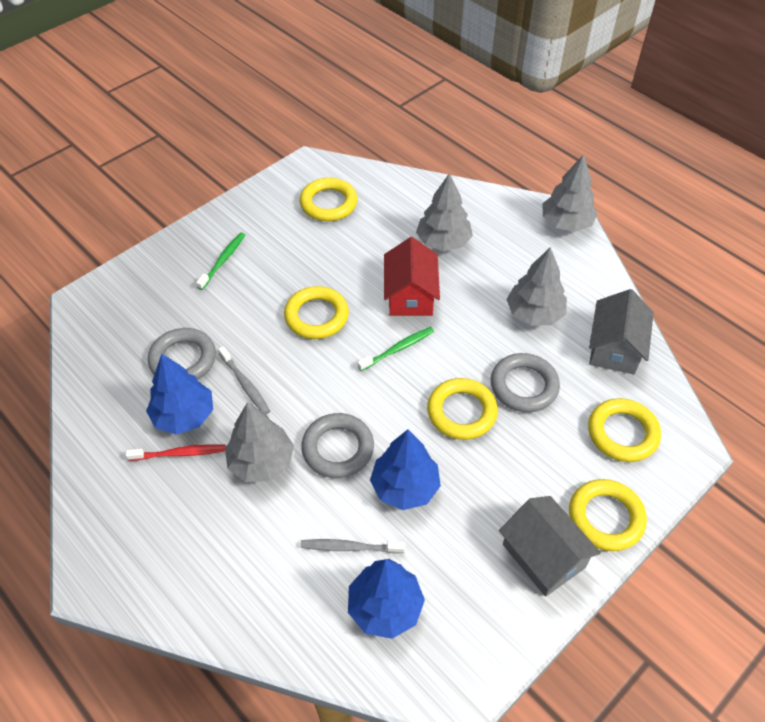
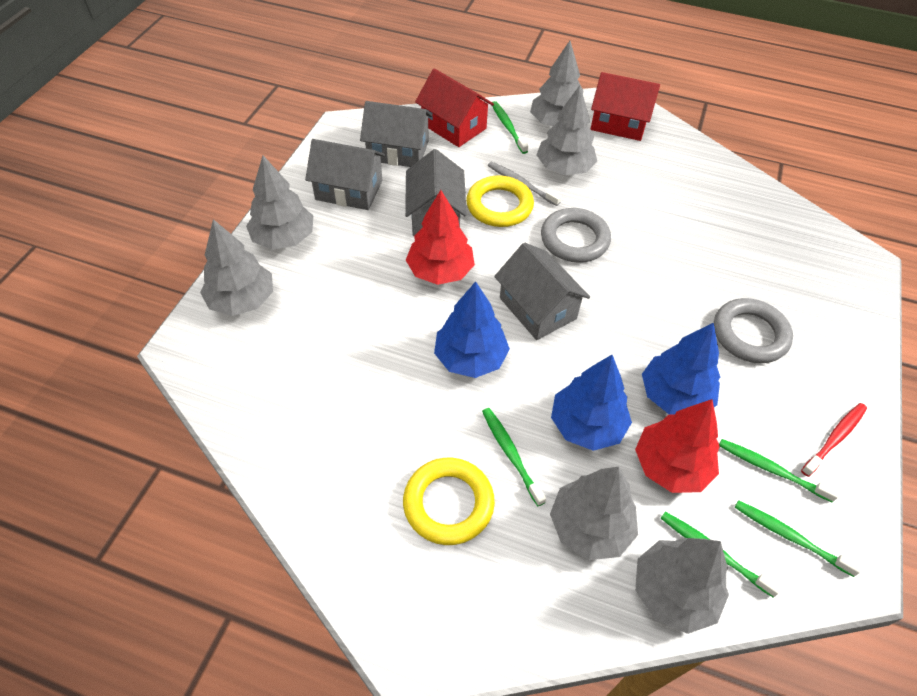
green toothbrush: [196,233,245,290] [358,327,434,371] = 2 -> [482,408,546,506] [492,101,528,154] [661,512,782,597] [719,439,840,502] [735,500,862,577] = 5
grey house: [499,496,601,597] [589,289,654,374] = 2 -> [305,139,385,210] [360,101,432,167] [405,149,467,236] [494,242,590,340] = 4
grey ring: [148,328,216,380] [301,413,374,478] [491,353,560,412] = 3 -> [541,208,611,263] [714,298,793,363] = 2
grey toothbrush: [218,346,270,414] [300,539,405,553] = 2 -> [488,162,561,206] = 1
grey tree: [225,402,294,482] [416,173,473,251] [506,247,567,326] [542,154,598,232] = 4 -> [200,219,273,316] [246,155,313,250] [530,41,584,126] [537,85,597,175] [550,467,638,560] [635,538,729,634] = 6
red house: [384,237,440,316] = 1 -> [415,68,494,147] [590,72,660,141] = 2
red tree: none = 0 -> [406,190,475,285] [635,399,720,493] = 2
yellow ring: [284,286,349,339] [300,178,357,221] [427,378,498,440] [569,479,647,551] [588,398,661,462] = 5 -> [403,458,495,545] [466,175,534,227] = 2

